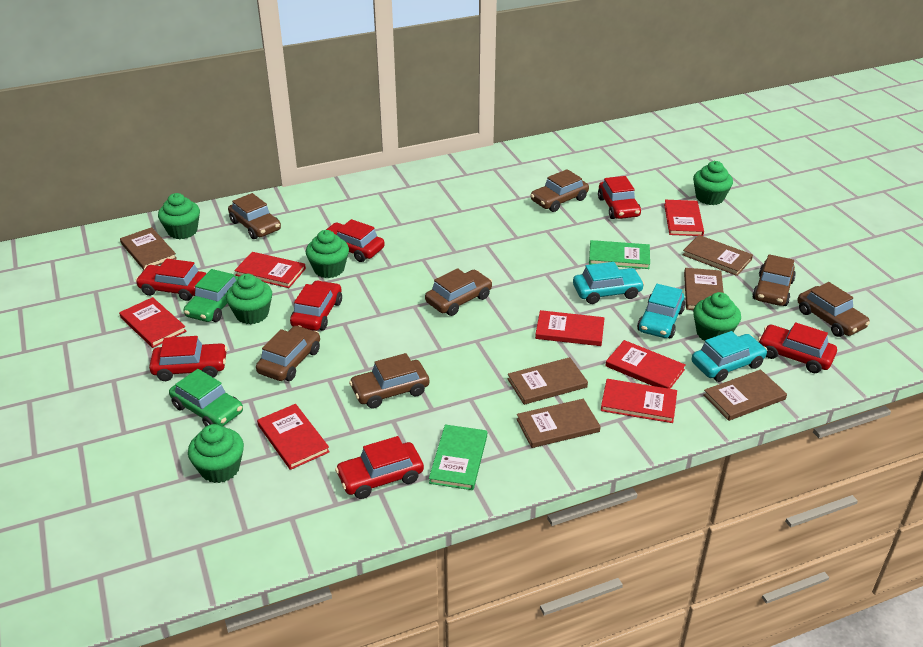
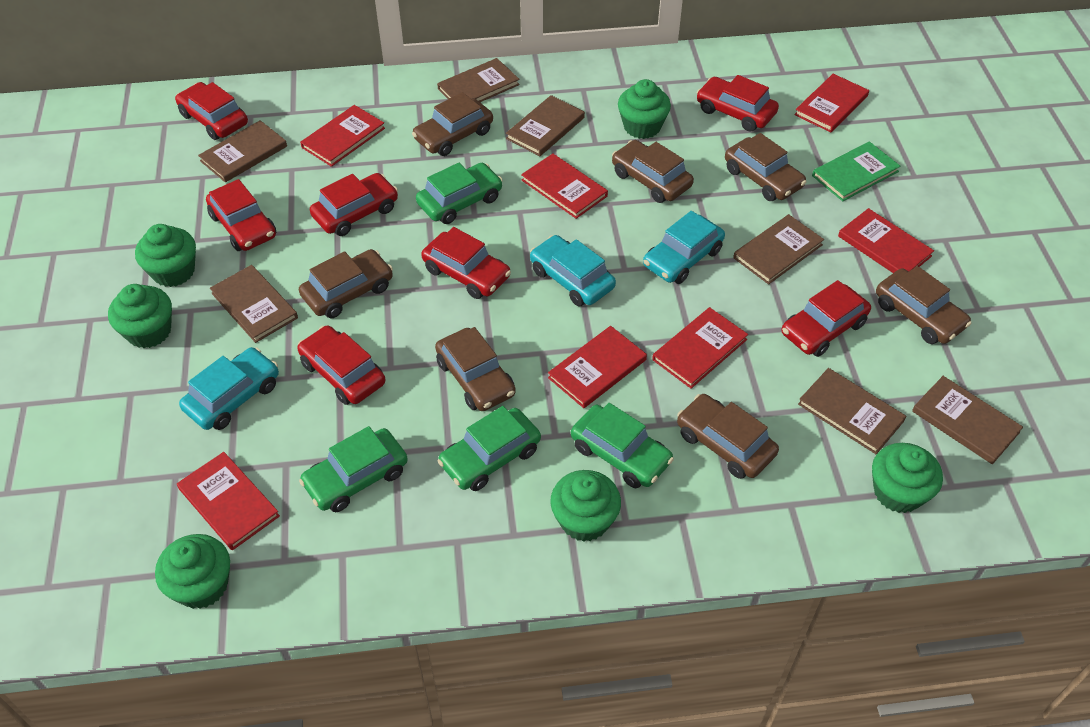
brown book: [120,227,177,270] [508,357,588,405] [516,399,601,448] [683,235,753,276] [684,268,724,310] [703,369,787,421] = 6 -> [198,120,287,182] [210,265,298,343] [437,58,520,102] [506,95,585,156] [733,214,824,284] [798,368,906,454] [912,376,1023,464] = 7
green book: [429,424,487,490] [589,240,650,269] = 2 -> [812,141,901,201] = 1
green car: [169,369,243,426] [184,269,239,322] = 2 -> [299,426,408,512] [416,163,503,224] [437,406,541,491] [571,403,674,488] = 4

